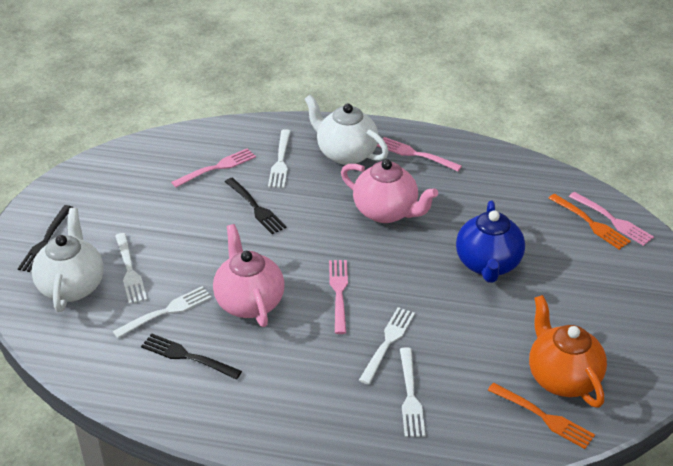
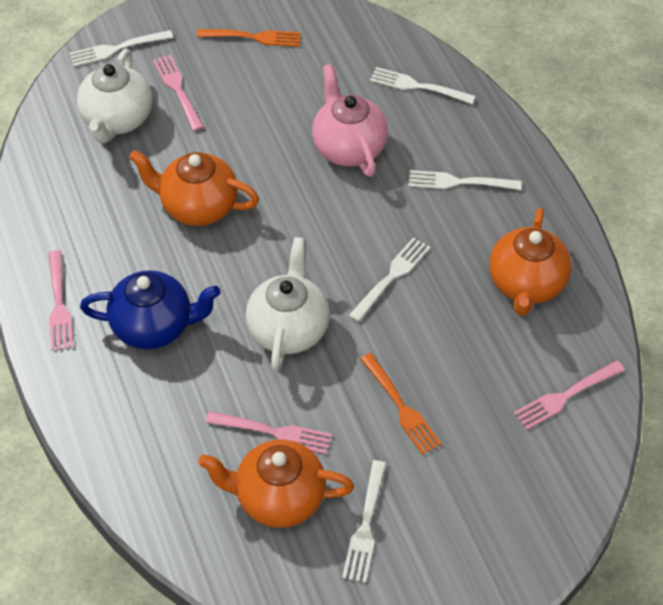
black fork: [18,205,73,272] [141,333,242,379] [225,178,287,234] = 3 -> none = 0
orange teapot: [529,295,607,408] = 1 -> [129,150,259,226] [198,440,354,528] [489,208,571,316] = 3
pink teapot: [213,224,285,327] [341,159,438,223] = 2 -> [312,64,388,177] = 1

